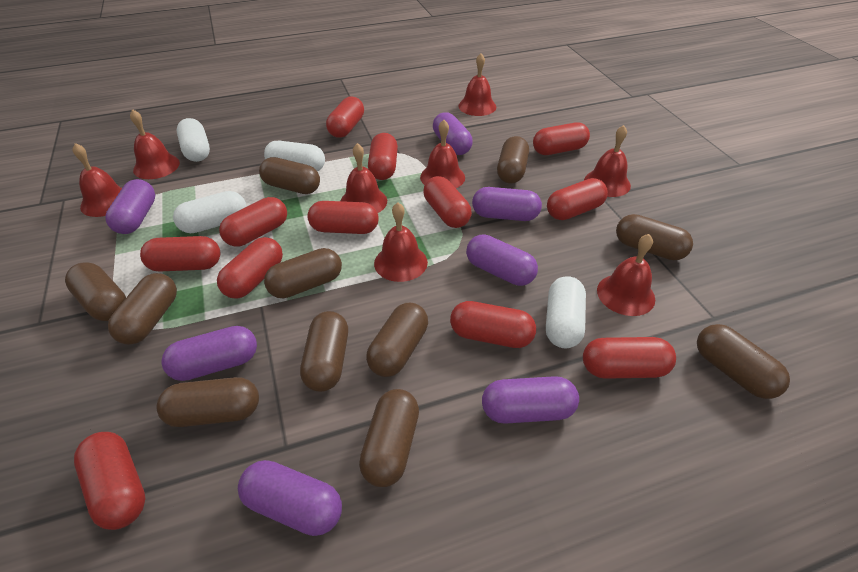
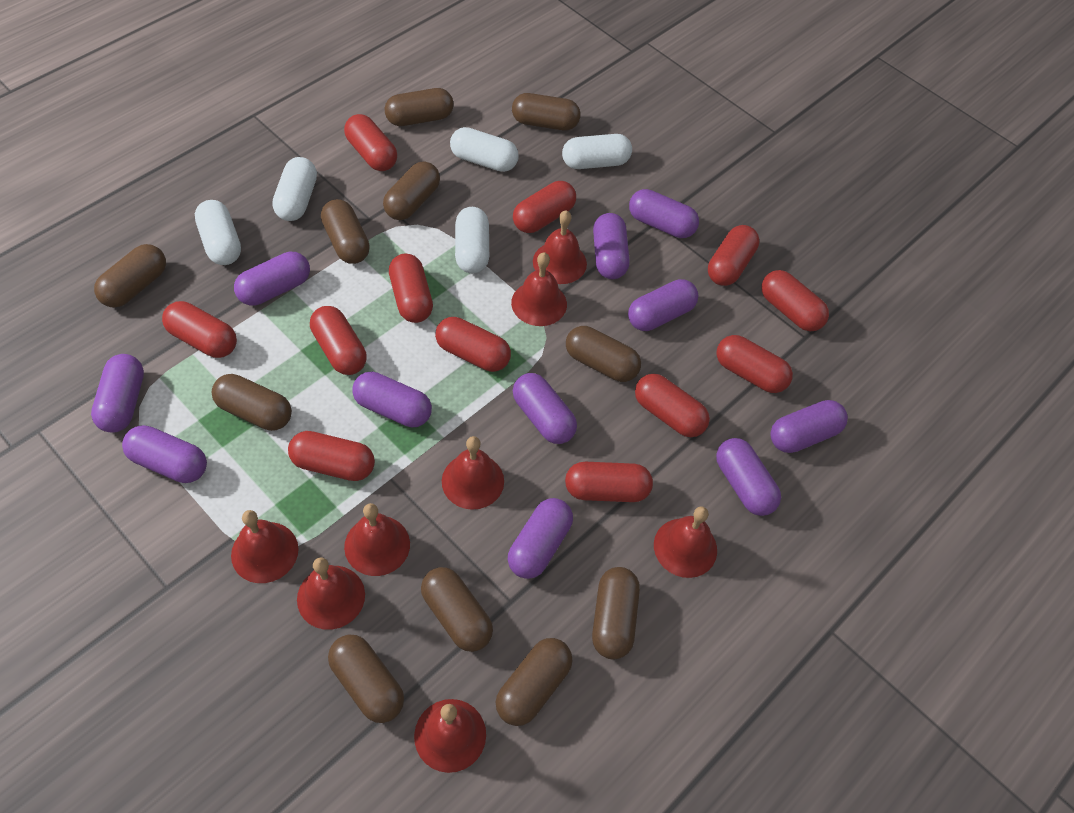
purple capsule: [105,179,155,234] [161,326,257,381] [238,460,342,536] [433,112,473,155] [466,234,538,286] [472,187,542,221] [482,376,579,424] = 7 -> [91,354,144,433] [122,425,207,483] [234,252,310,306] [352,371,432,428] [508,498,573,579] [513,373,577,444] [593,213,630,279] [628,279,698,331] [629,189,699,238] [716,438,781,516] [770,400,848,453] = 11
white capsule: [173,191,246,233] [177,118,210,162] [264,141,325,171] [546,276,586,348] = 4 -> [195,200,241,265] [272,157,317,221] [450,127,519,172] [455,207,489,273] [562,134,632,169] = 5

